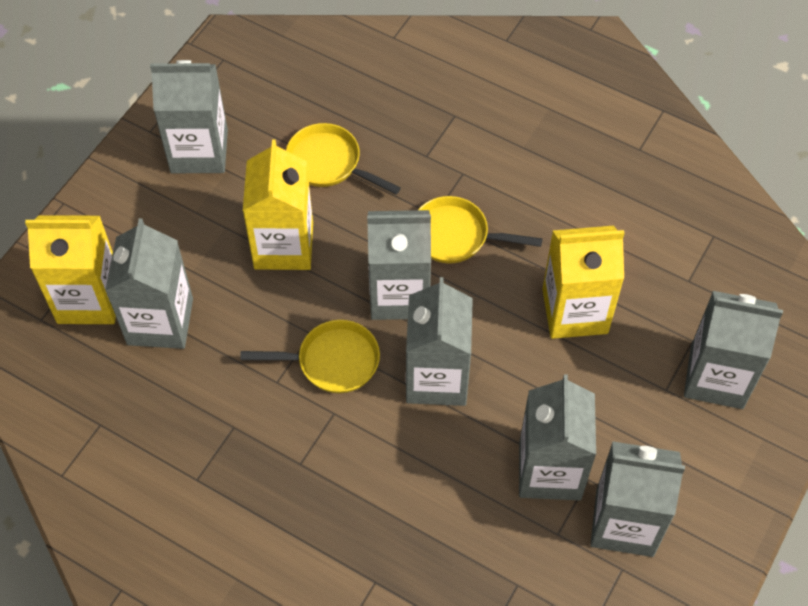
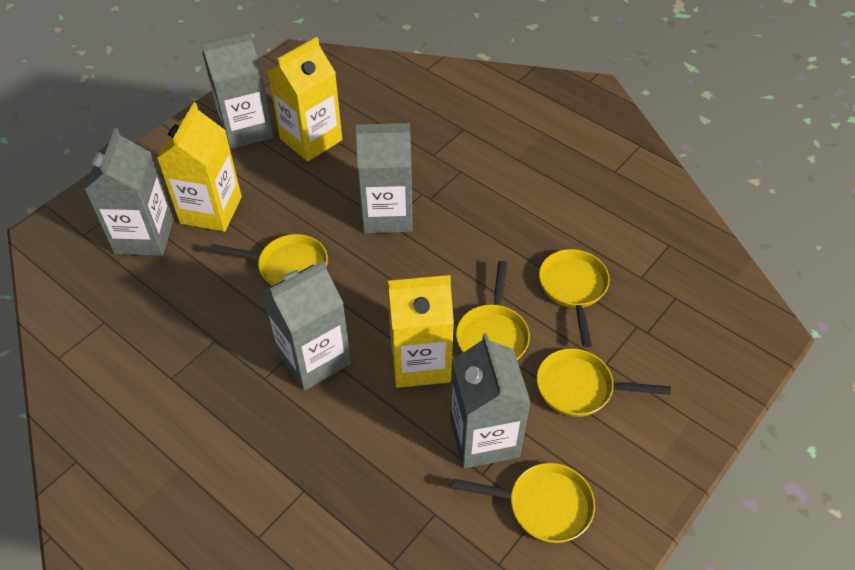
grey carton: [105,218,193,349] [150,60,228,173] [367,210,431,320] [406,277,473,406] [519,374,596,500] [590,441,685,557] [684,291,783,409] = 7 -> [84,128,174,256] [202,32,274,149] [261,261,351,391] [356,123,413,233] [450,333,531,469] = 5
yellow pan: [240,320,380,393] [286,123,401,194] [418,196,543,264] = 3 -> [210,234,328,286] [452,463,595,543] [456,261,530,360] [537,348,671,417] [539,249,610,347] = 5

